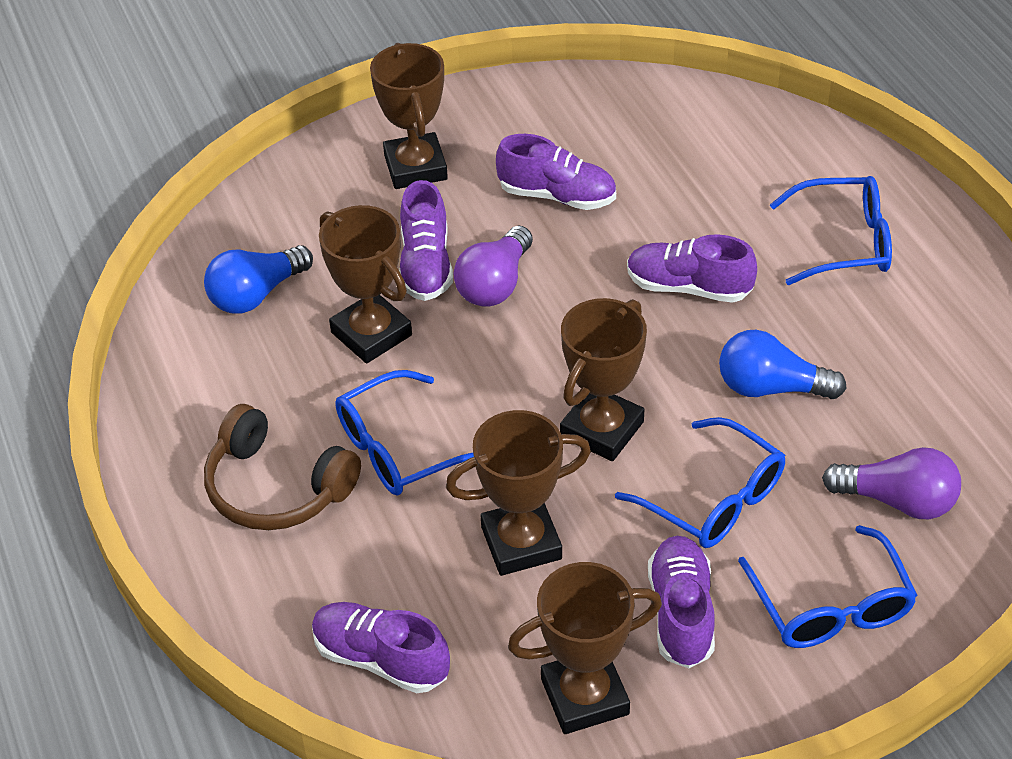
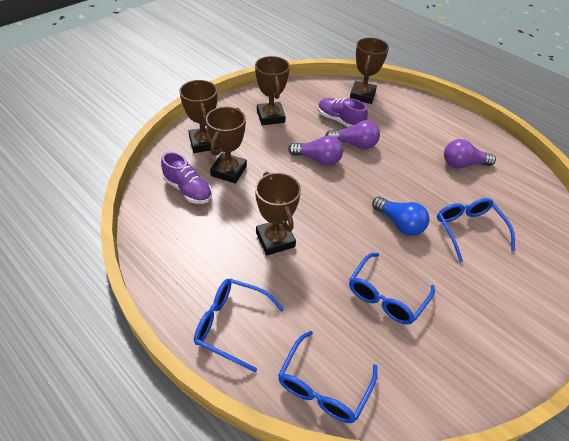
blue light bulb: [204,245,313,314] [719,330,846,399] = 2 -> [372,197,430,236] = 1
brown headphones: [204,404,361,530] = 1 -> none = 0
purple light bulb: [454,226,533,307] [822,447,961,519] = 2 -> [288,136,343,166] [325,120,380,149] [444,139,496,168] = 3
purple shoe: [312,602,450,693] [399,180,453,301] [496,134,616,210] [627,234,757,303] [648,536,715,668] = 5 -> [161,152,212,204] [318,98,368,127] = 2

